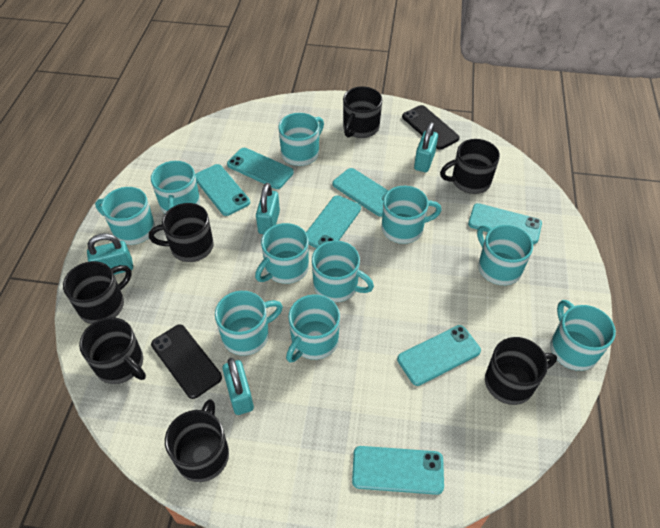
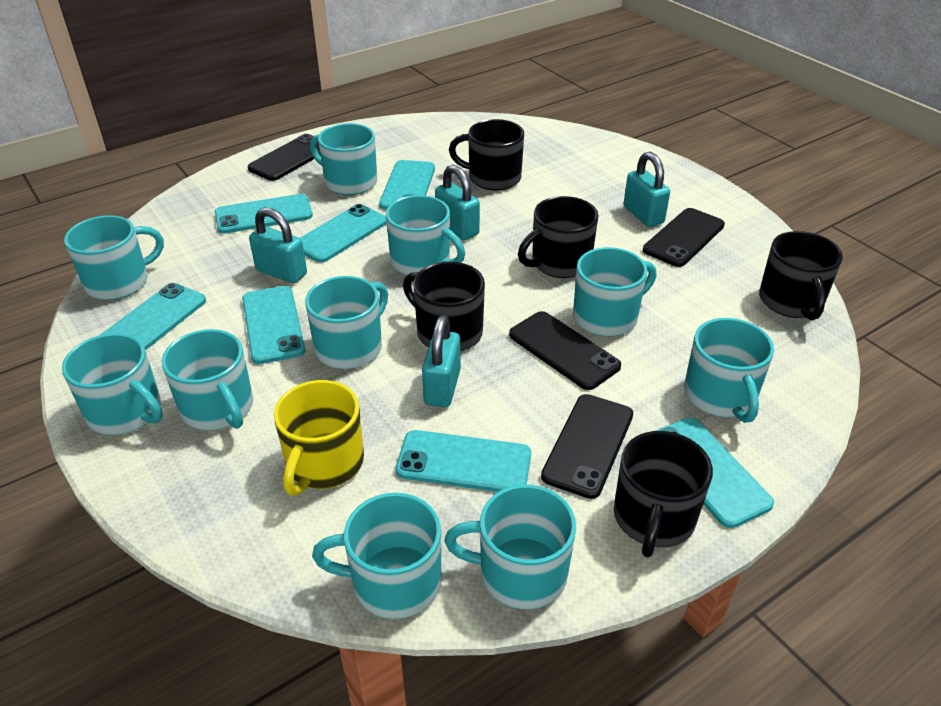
black mug: [63,261,132,324] [79,317,146,384] [149,203,214,262] [165,399,229,482] [343,86,382,138] [440,139,500,194] [485,337,557,405] = 7 -> [403,262,485,351] [449,119,524,191] [518,196,599,278] [614,431,713,557] [759,231,843,320] = 5
black phone: [151,324,222,399] [402,105,460,150] = 2 -> [248,134,321,181] [509,311,621,390] [541,394,633,499] [643,208,725,267] = 4
yellow mug: none = 0 -> [274,380,364,495] = 1

